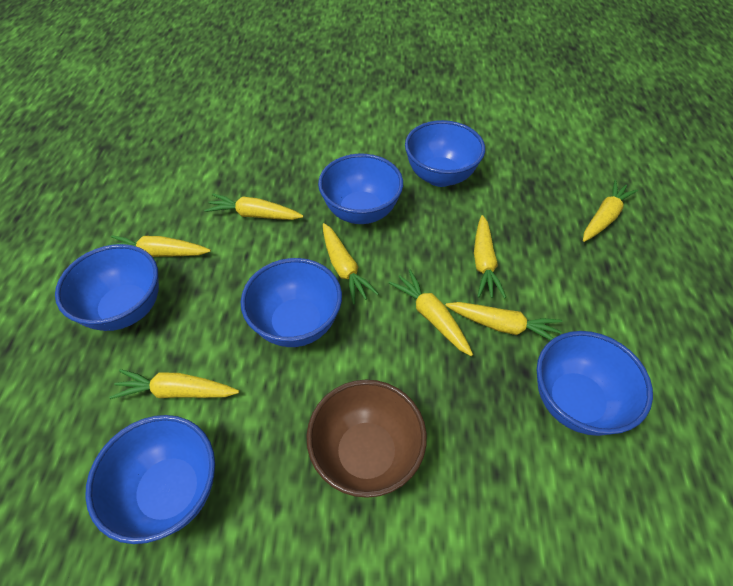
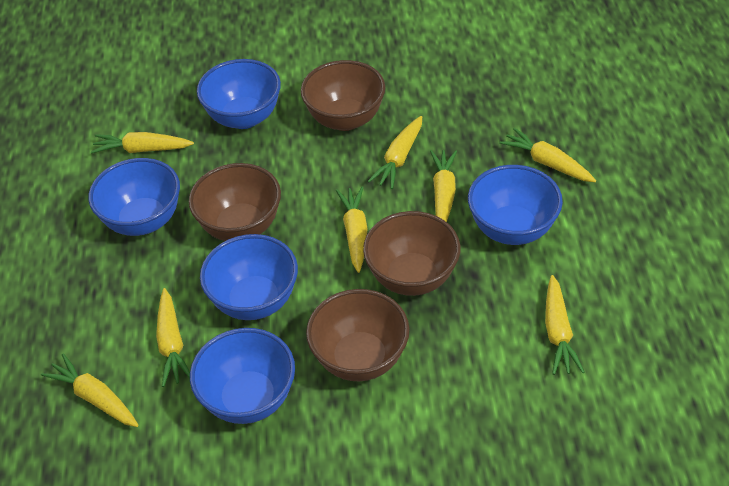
blue bowl: [55,244,159,331] [85,415,215,544] [241,258,342,347] [318,154,403,224] [405,120,485,187] [537,331,653,436] = 6 -> [88,158,180,236] [190,328,295,424] [197,59,281,129] [200,234,298,320] [468,165,563,245] = 5
brown bowl: [307,380,427,498] = 1 -> [189,163,281,241] [301,60,385,131] [306,289,409,381] [363,211,461,296] = 4

